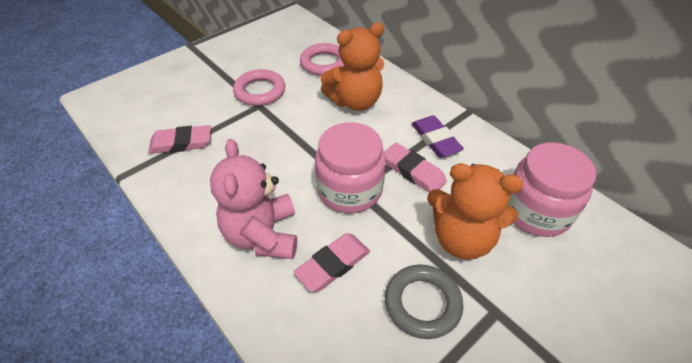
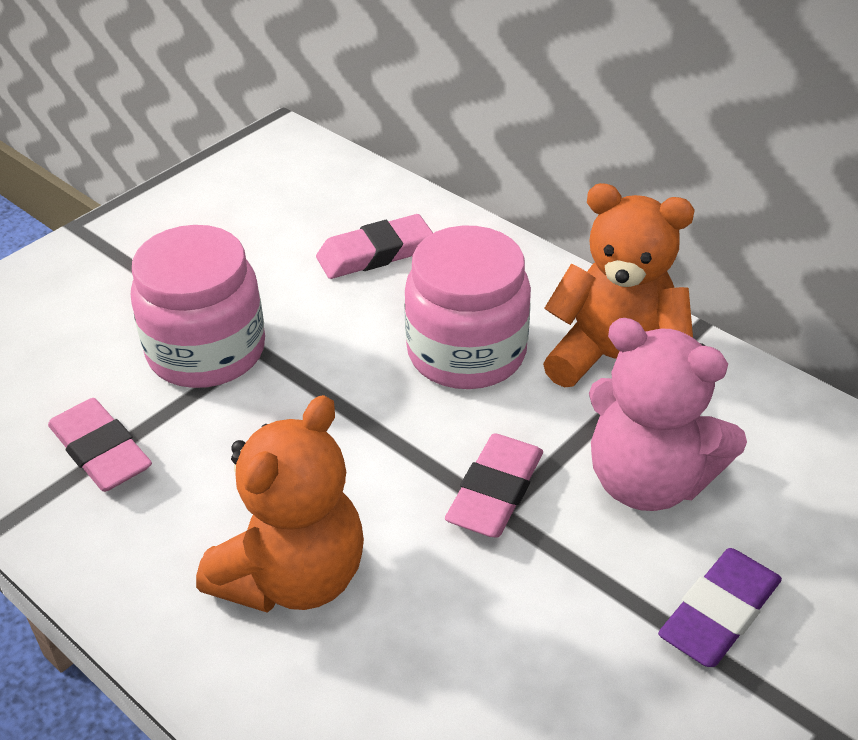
grey ring: [385,264,463,339] = 1 -> none = 0
pink ring: [233,69,285,106] [300,43,345,76] = 2 -> none = 0

